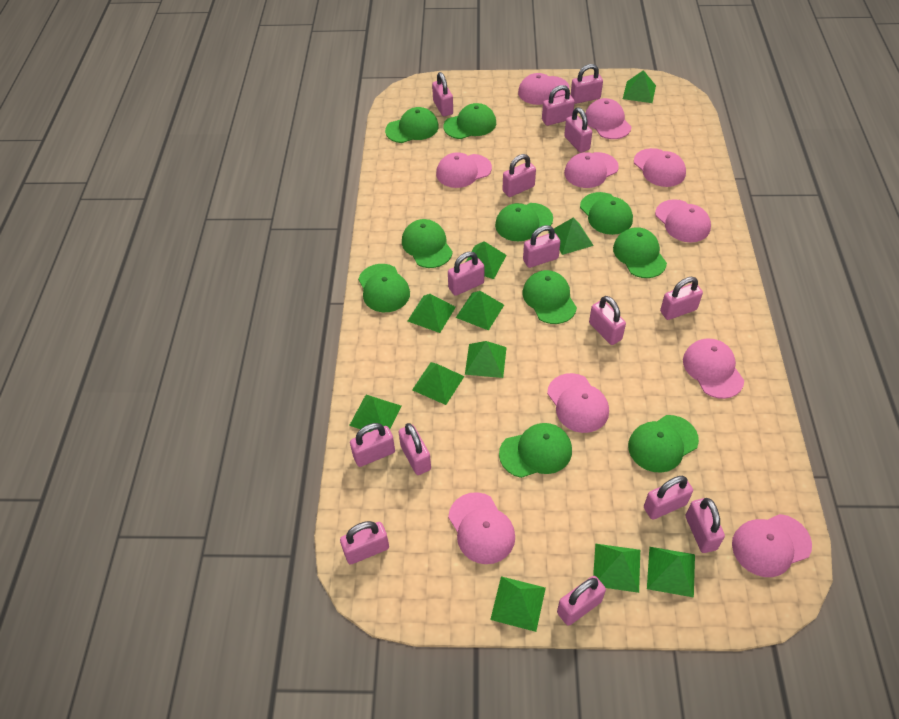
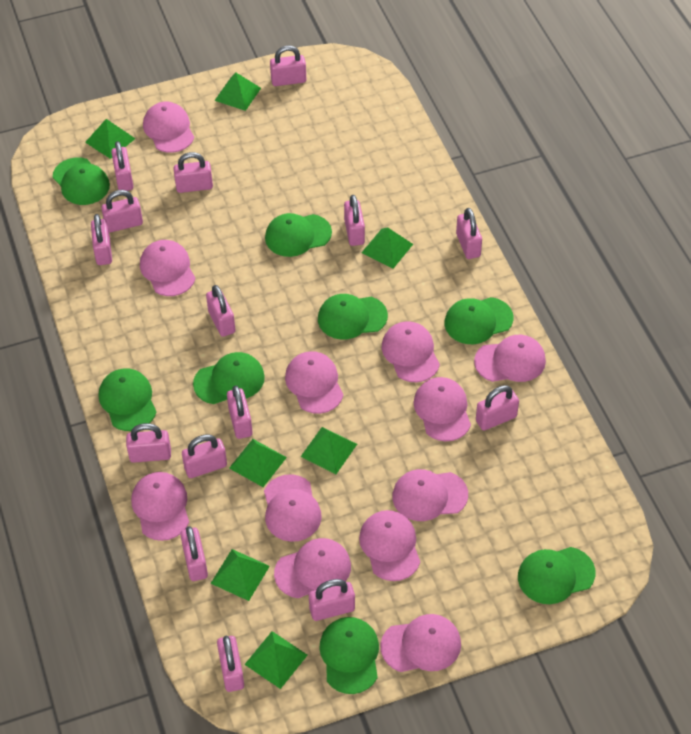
green cap: [358,264,410,312] [385,107,439,143] [402,219,453,268] [443,103,496,139] [495,203,553,241] [499,423,572,478] [523,270,577,324] [580,192,633,235] [613,227,667,278] [628,415,699,473] = 10 -> [53,157,110,205] [99,368,156,431] [193,352,265,404] [265,213,332,257] [318,294,388,339] [319,617,379,694] [445,297,513,344] [518,547,595,604] = 8
green pyramid: [349,395,401,432] [408,294,456,333] [412,362,464,405] [456,291,504,331] [465,341,507,378] [466,241,506,279] [490,576,546,632] [554,217,594,255] [593,544,640,593] [623,70,656,103] [647,547,695,598] = 11 -> [85,119,135,159] [210,549,270,601] [214,73,261,111] [229,439,287,487] [244,631,308,689] [301,427,357,474] [361,227,413,269] = 7
pink cap: [436,152,492,188] [448,492,515,564] [518,73,569,105] [547,373,609,433] [564,152,619,188] [585,98,631,139] [634,148,686,187] [655,199,711,242] [683,338,744,399] [732,514,812,577] = 10 -> [131,472,189,541] [140,240,196,296] [143,102,194,153] [264,474,322,542] [274,538,351,598] [285,351,343,414] [359,510,420,581] [380,614,461,672] [382,321,440,382] [392,469,468,521] [413,377,471,441] [474,335,546,382] = 12

